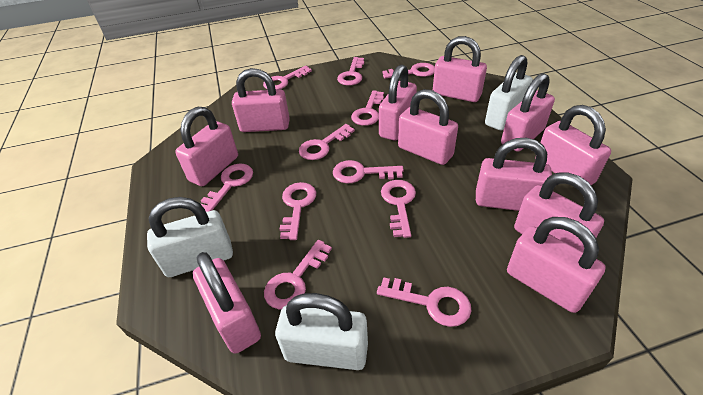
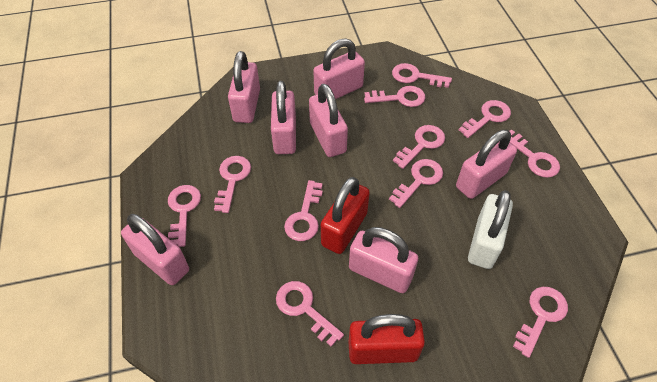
pink padlock: [175,107,238,186] [193,252,261,354] [232,68,290,132] [379,65,417,141] [398,89,458,165] [433,36,487,102] [476,138,552,211] [501,73,555,152] [507,217,606,313] [514,172,604,252] [540,105,611,185] = 11 -> [121,214,189,285] [228,51,260,123] [271,81,296,154] [309,84,348,157] [313,38,365,99] [349,227,418,293] [456,130,517,199] = 7
red padlock: none = 0 -> [321,177,370,254] [349,314,425,364] = 2
white padlock: [147,197,233,277] [275,293,368,370] [485,55,533,131] = 3 -> [468,190,513,269] = 1

